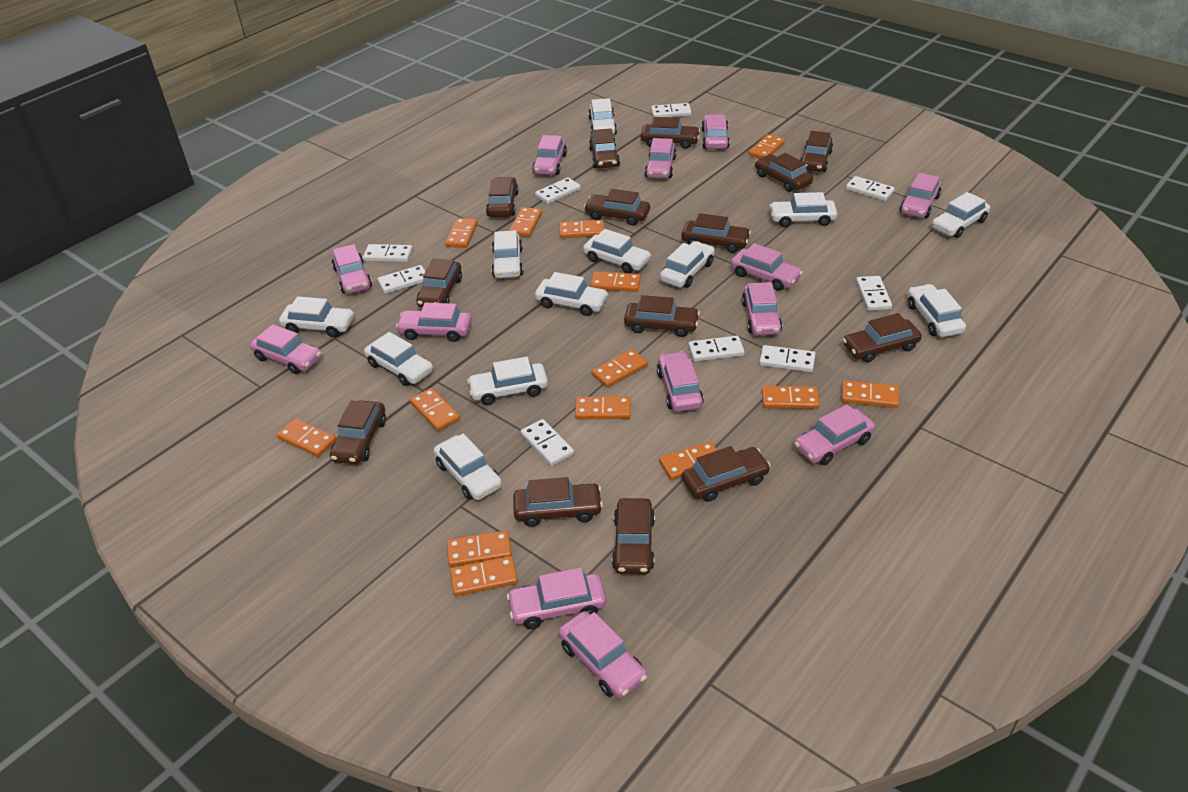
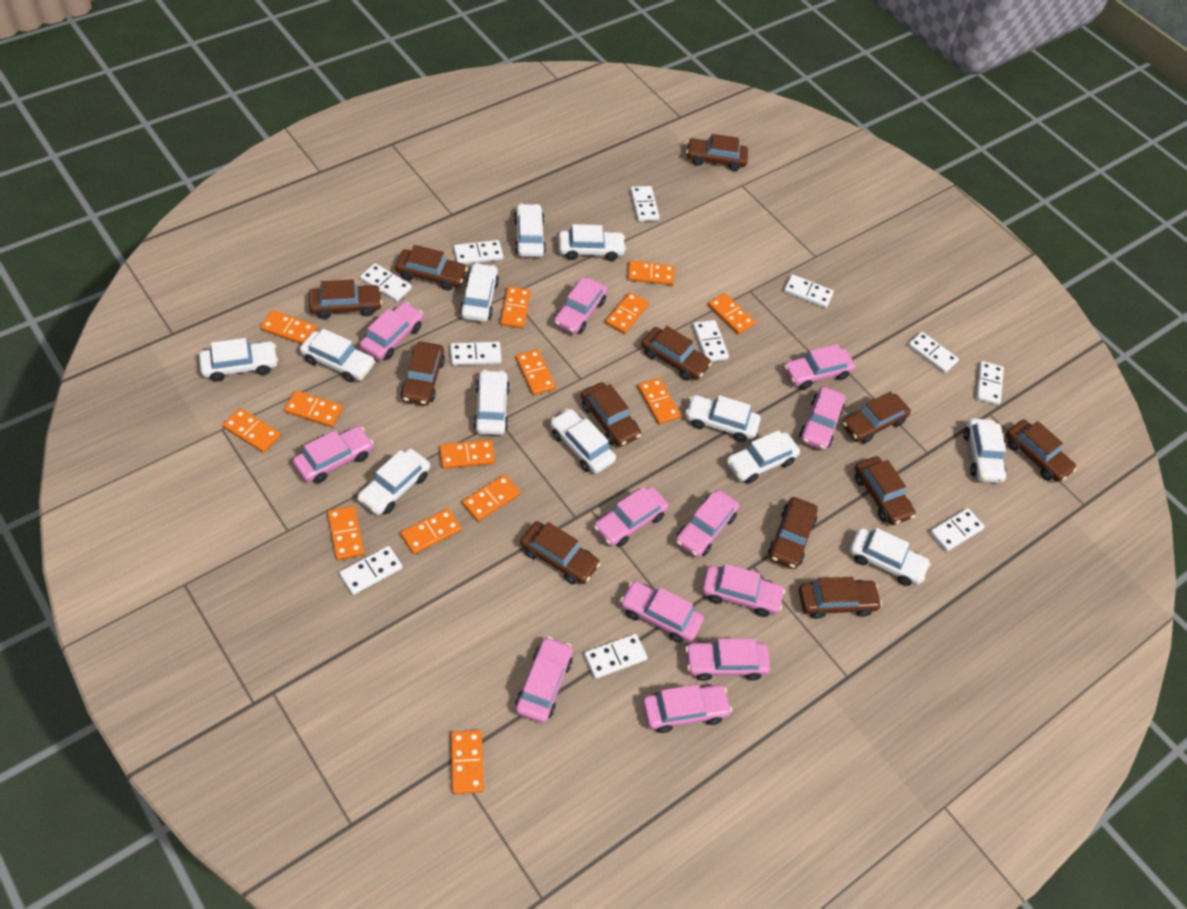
brown car: [330,400,386,464] [416,258,462,307] [486,177,519,217] [513,477,603,527] [584,189,650,225] [589,128,620,168] [612,498,655,574] [624,295,700,337] [641,117,700,149] [681,213,751,253] [682,446,771,502] [755,153,813,192] [800,131,833,172] [843,313,922,363] = 14 -> [309,279,382,319] [395,245,468,291] [400,342,445,406] [520,521,600,584] [581,382,641,447] [641,326,712,381] [686,134,748,171] [768,497,818,569] [799,577,882,619] [842,392,911,444] [855,456,916,525] [1006,419,1077,482] = 12
pink car: [250,324,322,374] [332,244,372,294] [396,303,472,342] [507,568,606,629] [532,135,567,175] [558,611,647,699] [645,138,677,179] [657,351,704,412] [702,114,730,149] [731,243,803,291] [742,282,783,335] [794,404,875,465] [900,173,941,218] = 13 -> [293,426,374,483] [359,302,423,360] [515,636,573,723] [554,277,608,334] [594,486,669,547] [620,581,704,643] [642,684,732,733] [675,490,739,557] [685,639,771,681] [702,564,785,617] [784,344,855,389] [799,387,845,450] = 12
white domino: [363,244,413,262] [377,265,426,294] [521,419,574,466] [535,177,581,204] [651,103,692,118] [688,336,745,362] [759,345,816,372] [846,176,895,201] [856,276,892,311] = 9 -> [339,546,403,595] [360,263,412,302] [450,342,502,366] [453,240,503,264] [584,634,648,679] [630,186,659,221] [693,320,729,362] [784,274,834,308] [908,332,959,373] [929,508,985,552] [976,361,1004,405] = 11

